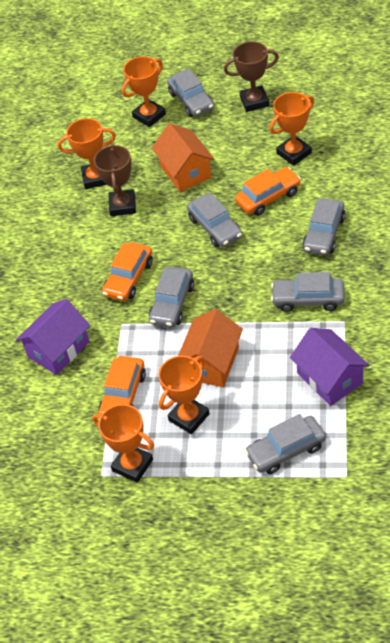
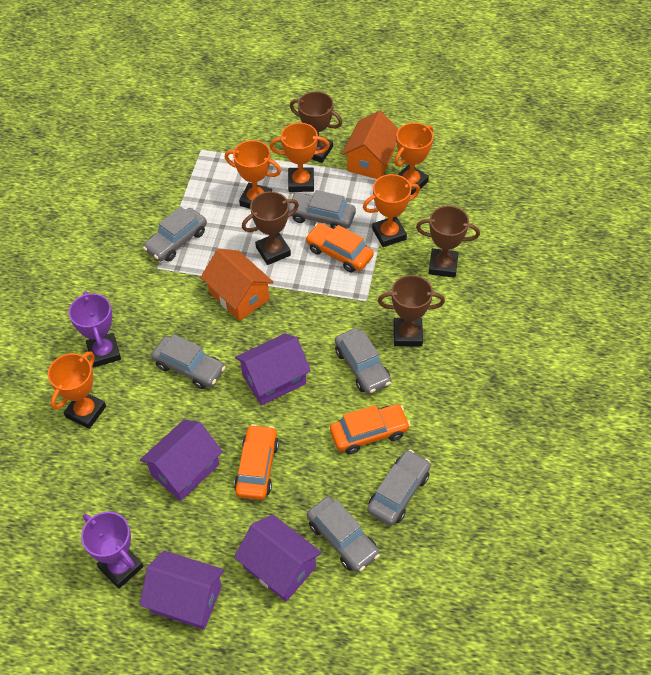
brown trophy: [94,144,136,216] [224,41,279,112] = 2 -> [242,191,299,265] [290,91,342,163] [378,275,445,346] [416,206,480,278] = 4
purple house: [16,299,90,375] [290,328,369,406] = 2 -> [140,419,223,501] [140,550,224,630] [234,515,322,602] [235,333,311,406] = 4
purple trophy: none = 0 -> [69,291,121,367] [81,512,143,589] = 2

